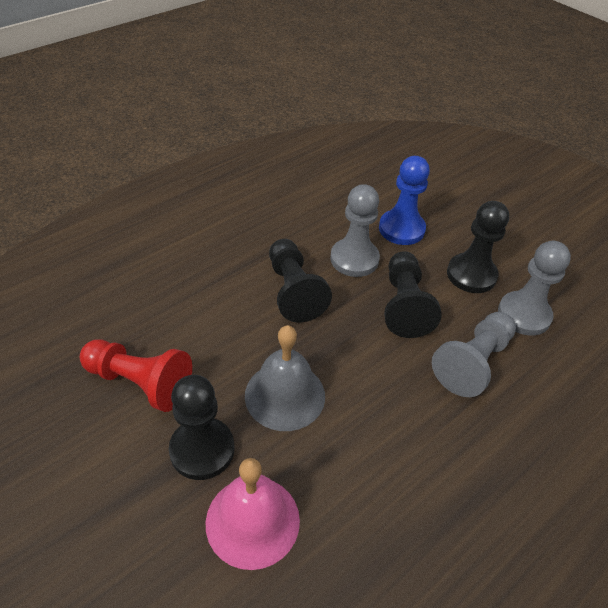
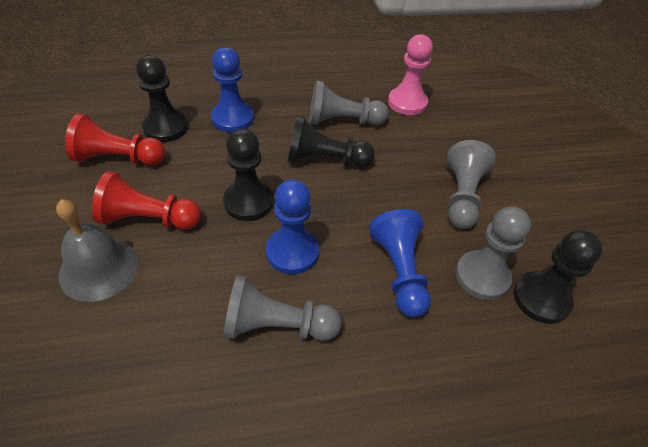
blue pawn: [379,156,430,245] = 1 -> [211,47,254,133] [266,179,319,274] [369,209,431,318] = 3
grey pawn: [330,184,380,277] [432,312,516,397] [498,241,571,335] = 3 -> [223,275,342,341] [309,80,389,126] [447,140,496,229] [455,206,531,300] = 4
pink bell: [206,458,300,570] = 1 -> none = 0
pink pawn: none = 0 -> [388,34,433,115] = 1
red pawn: [80,339,192,412] = 1 -> [65,113,165,165] [92,171,201,230] = 2

